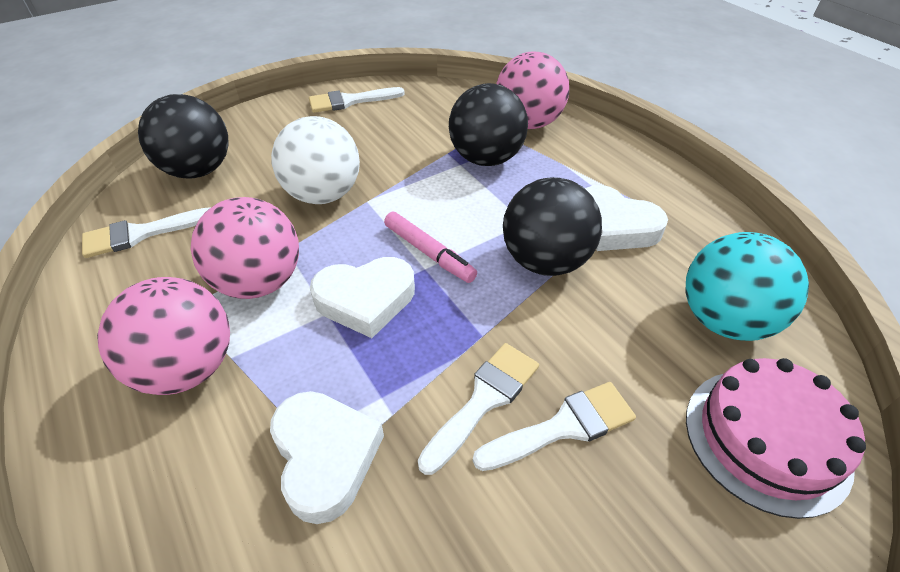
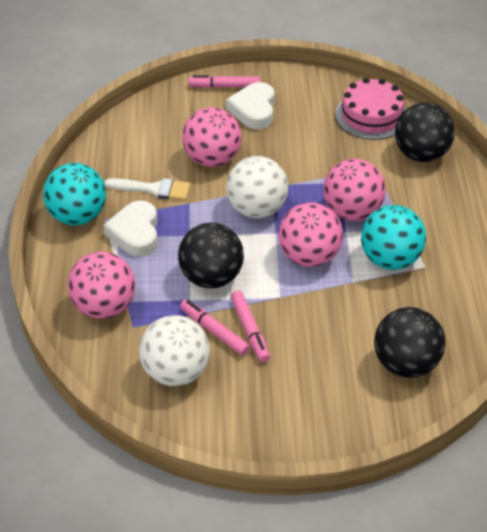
pink ball: [97,277,230,395] [191,197,299,299] [497,51,569,129] = 3 -> [68,252,135,319] [182,107,242,167] [278,202,343,267] [323,159,386,221] = 4
pink marker: [384,212,477,283] = 1 -> [180,299,250,356] [188,75,260,88] [231,291,270,362] = 3
turquoise ball: [685,232,809,341] = 1 -> [43,163,106,225] [361,205,426,270] = 2
white ball: [271,116,360,204] = 1 -> [139,315,210,386] [226,156,288,218] = 2
white brush: [82,207,210,258] [309,87,405,113] [418,343,539,475] [473,382,636,471] = 4 -> [104,178,191,201] = 1
white heart: [270,391,384,524] [310,257,415,338] [585,185,668,251] = 3 -> [103,201,158,257] [226,82,275,130] = 2

